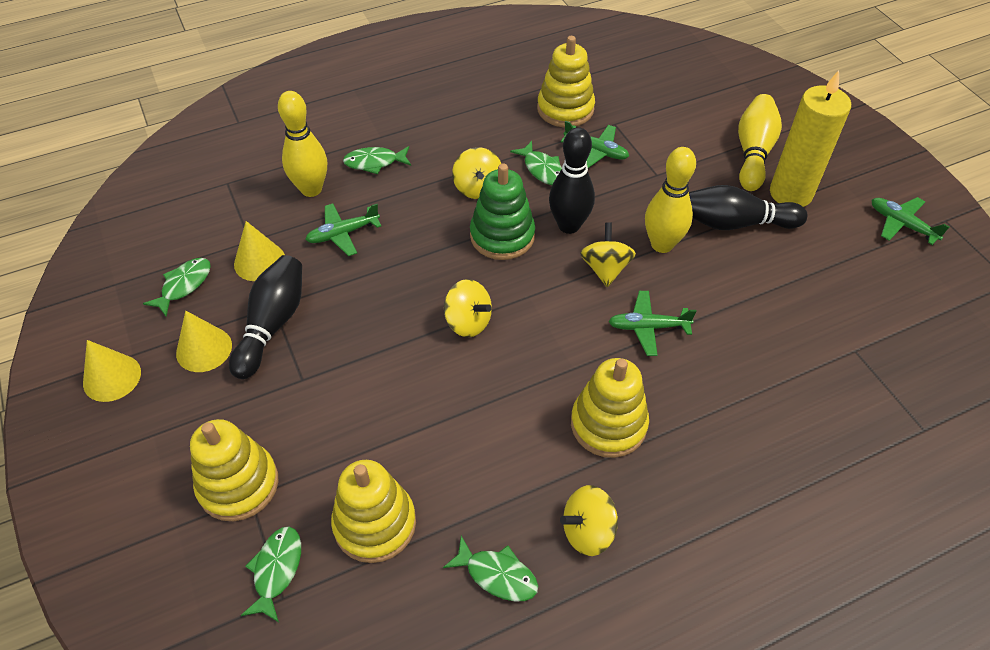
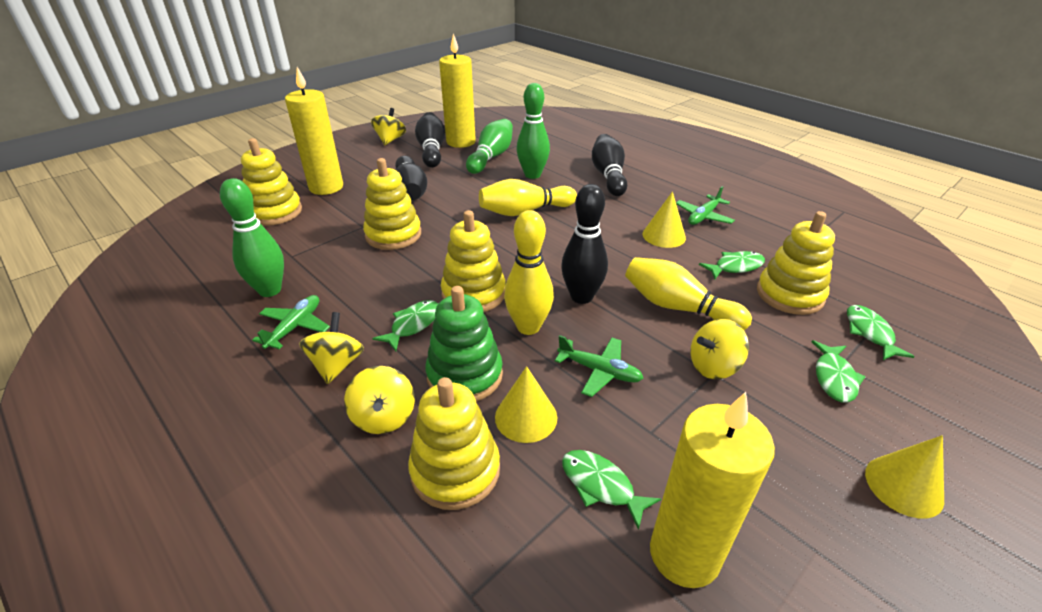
black bowling pin: [229,255,302,379] [549,127,595,234] [689,185,808,230] = 3 -> [395,156,427,200] [415,112,445,168] [561,184,608,304] [592,134,627,196] = 4
green bowling pin: none = 0 -> [220,178,284,297] [466,119,513,174] [517,83,550,179] = 3
green plane: [305,203,381,256] [561,121,629,168] [608,291,697,356] [872,197,949,245] = 4 -> [252,295,330,349] [555,335,644,397] [676,186,735,225] = 3
yellow candle: [770,71,851,207] = 1 -> [285,67,343,195] [439,33,476,148] [650,392,775,588] = 3
yellow stacking toy: [190,419,279,521] [331,460,416,563] [537,36,595,127] [571,358,649,458] = 4 -> [241,138,302,226] [363,158,421,250] [408,377,500,510] [441,210,506,312] [757,211,835,315] = 5

